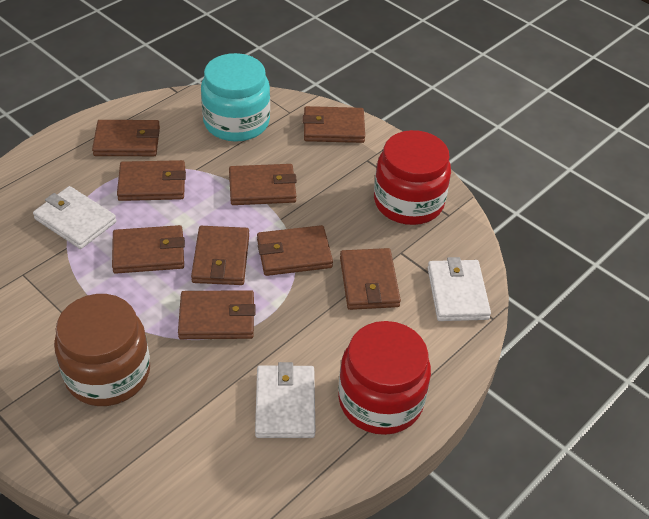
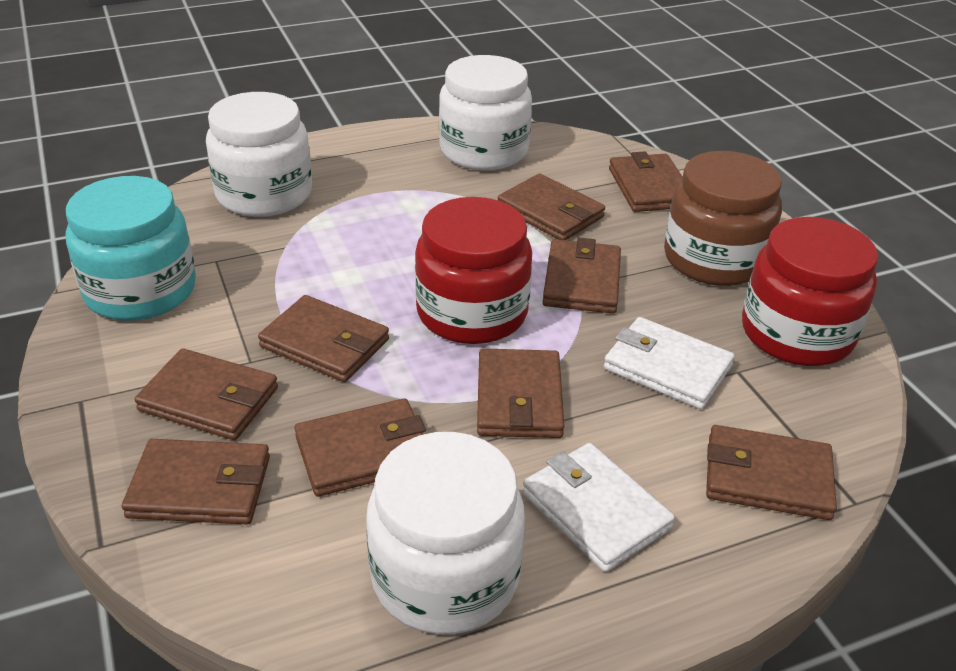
white jar: none = 0 -> [206,92,312,217] [366,432,525,634] [439,55,532,170] = 3
white wallet: [33,186,117,249] [255,362,315,438] [428,257,491,321] = 3 -> [522,443,675,572] [604,317,735,409] = 2

